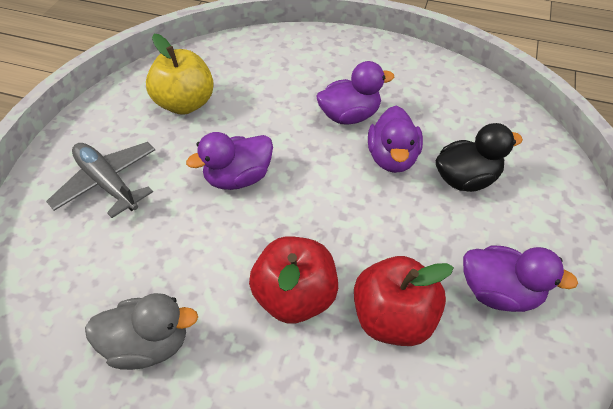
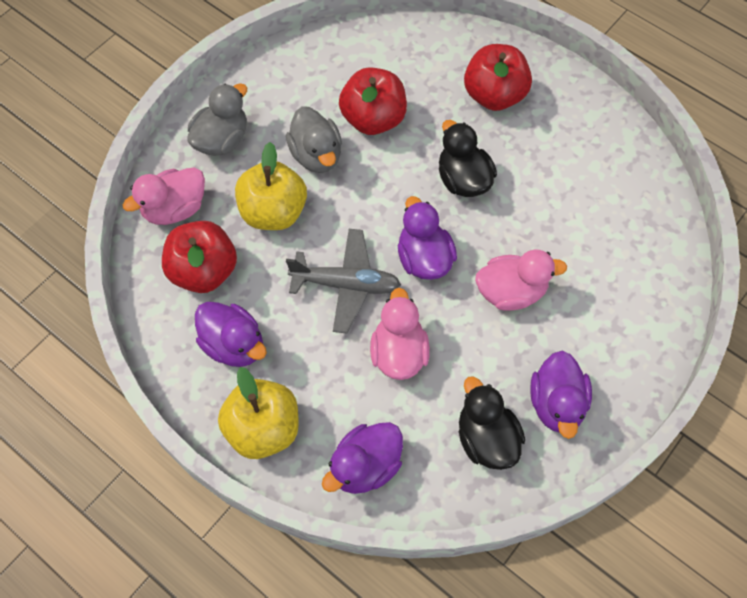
black duck: [436,123,523,192] = 1 -> [439,120,497,197] [459,376,525,470] = 2
grey duck: [85,293,198,370] = 1 -> [187,83,247,156] [286,106,342,173] = 2
pink duck: none = 0 -> [123,167,205,225] [370,288,430,380] [475,250,567,311] = 3
red apple: [249,236,338,324] [354,256,454,346] = 2 -> [162,221,237,293] [339,67,407,135] [464,44,532,111] = 3
yellow apple: [146,34,214,115] = 1 -> [218,367,299,459] [235,142,307,230] = 2

